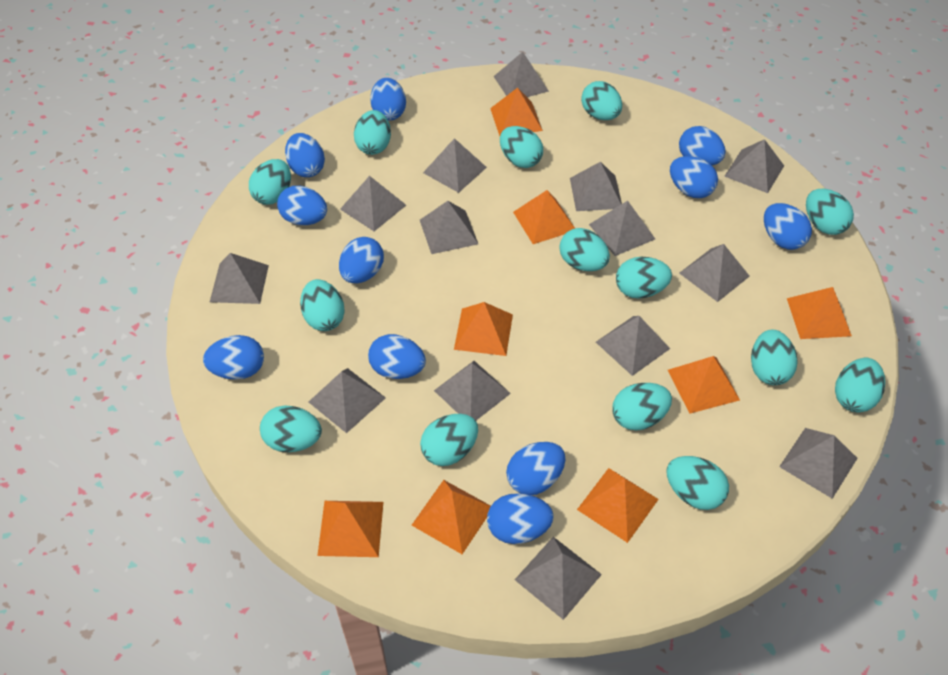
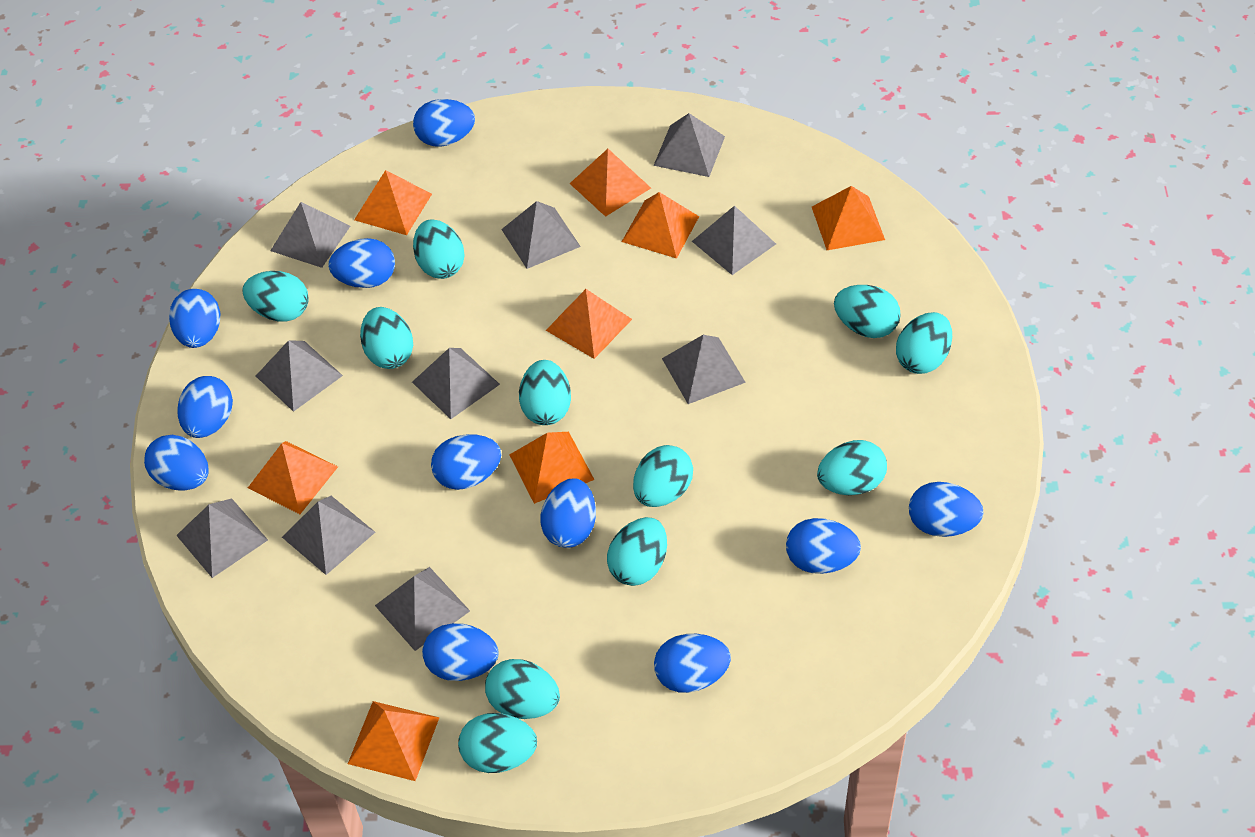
grey pyramid: [210,253,269,304] [309,368,386,433] [340,176,406,231] [420,201,478,254] [423,138,487,193] [434,361,511,421] [494,52,549,97] [515,537,602,620] [570,162,622,211] [589,201,655,256] [596,316,670,376] [679,244,750,302] [724,139,784,193] [779,428,858,499] = 14 -> [176,498,268,578] [256,340,343,412] [270,202,350,268] [282,496,375,575] [375,567,470,651] [412,348,500,419] [501,201,581,269] [653,113,725,177] [662,335,746,404] [692,206,776,275] = 10
turquoise egg: [249,159,291,205] [260,406,322,452] [300,279,345,331] [354,110,391,155] [420,414,478,466] [500,126,543,168] [559,228,610,271] [581,81,622,120] [612,383,672,430] [616,257,672,299] [667,456,729,510] [751,330,797,385] [806,189,854,235] [835,358,885,412] = 14 -> [242,271,309,322] [360,307,413,369] [413,219,465,279] [458,713,537,773] [485,659,560,719] [519,360,571,425] [607,517,667,586] [633,445,693,507] [817,440,887,495] [834,285,901,338] [896,312,952,374] = 11

